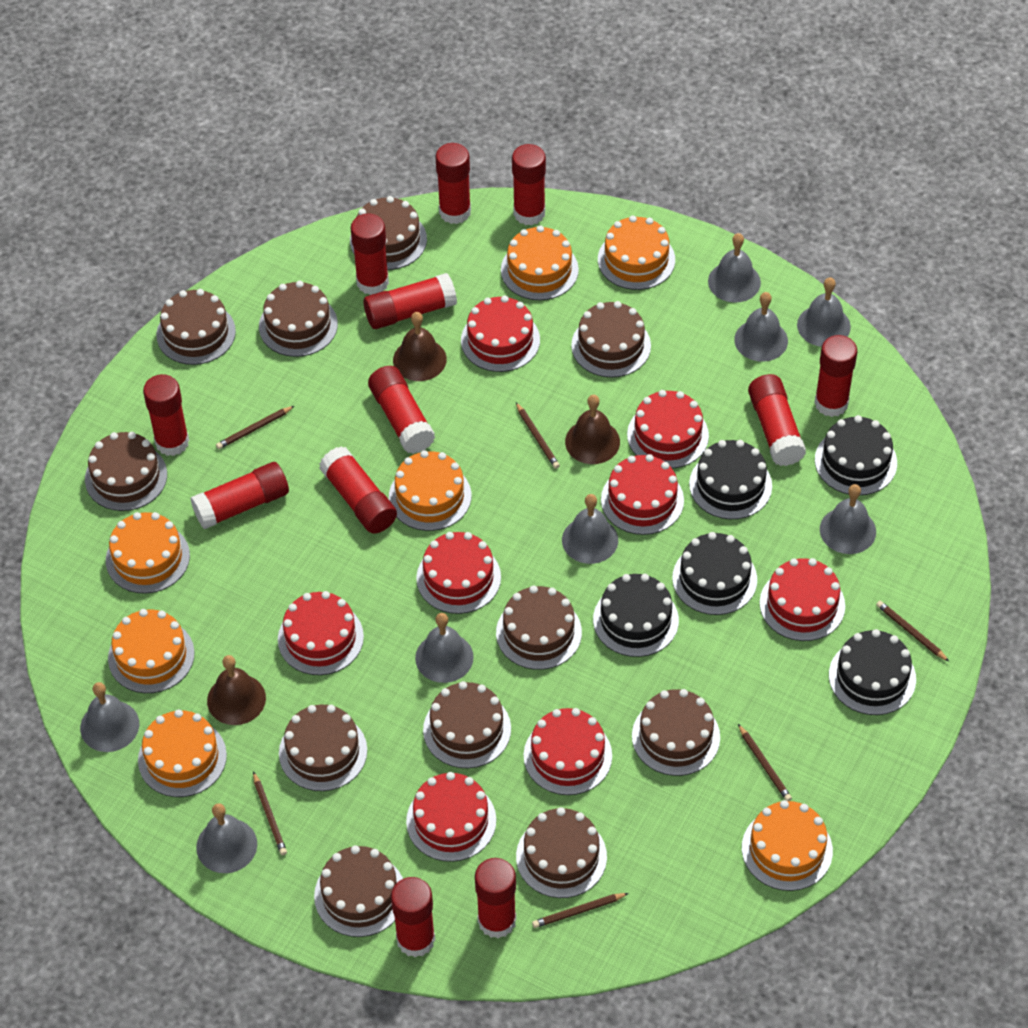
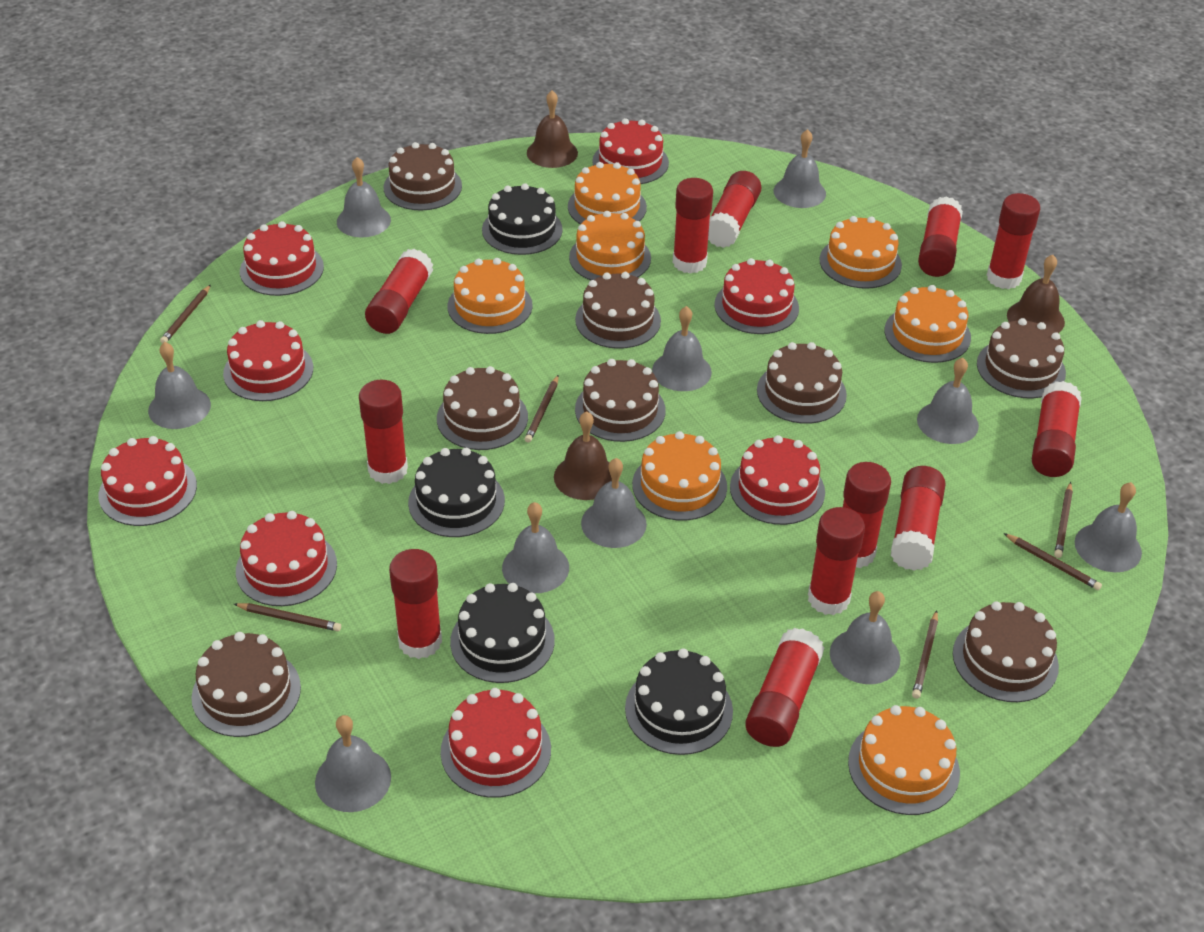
black cake: [593,574,679,657] [672,532,757,615] [689,440,772,519] [815,415,897,495] [829,629,916,715] = 5 -> [408,448,505,537] [450,583,555,683] [482,183,563,255] [625,648,733,755] = 4
brown cake: [85,432,167,511] [156,289,236,365] [259,281,338,357] [279,705,367,791] [314,845,403,937] [350,196,427,270] [423,681,511,768] [496,585,582,670] [516,807,607,898] [571,301,651,378] [632,689,720,776] = 11 -> [191,632,301,737] [383,142,462,211] [437,366,528,450] [575,272,661,349] [575,359,666,442] [757,342,847,424] [953,601,1059,702] [977,318,1066,399] = 8
grey bell: [80,682,139,752] [196,803,257,873] [415,613,474,683] [562,494,618,564] [708,233,761,303] [734,292,788,362] [797,277,851,347] [820,484,876,554] = 8 -> [148,342,211,429] [315,715,391,812] [337,157,391,237] [502,502,569,593] [581,458,647,548] [652,306,712,391] [774,129,826,208] [830,591,900,684] [917,358,979,444] [1075,482,1142,572] = 10

